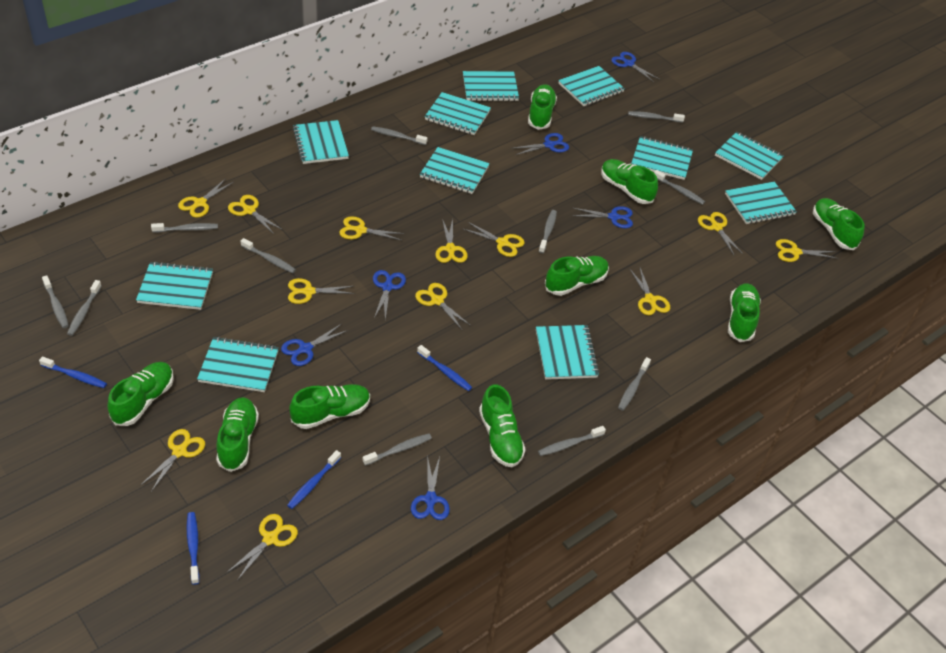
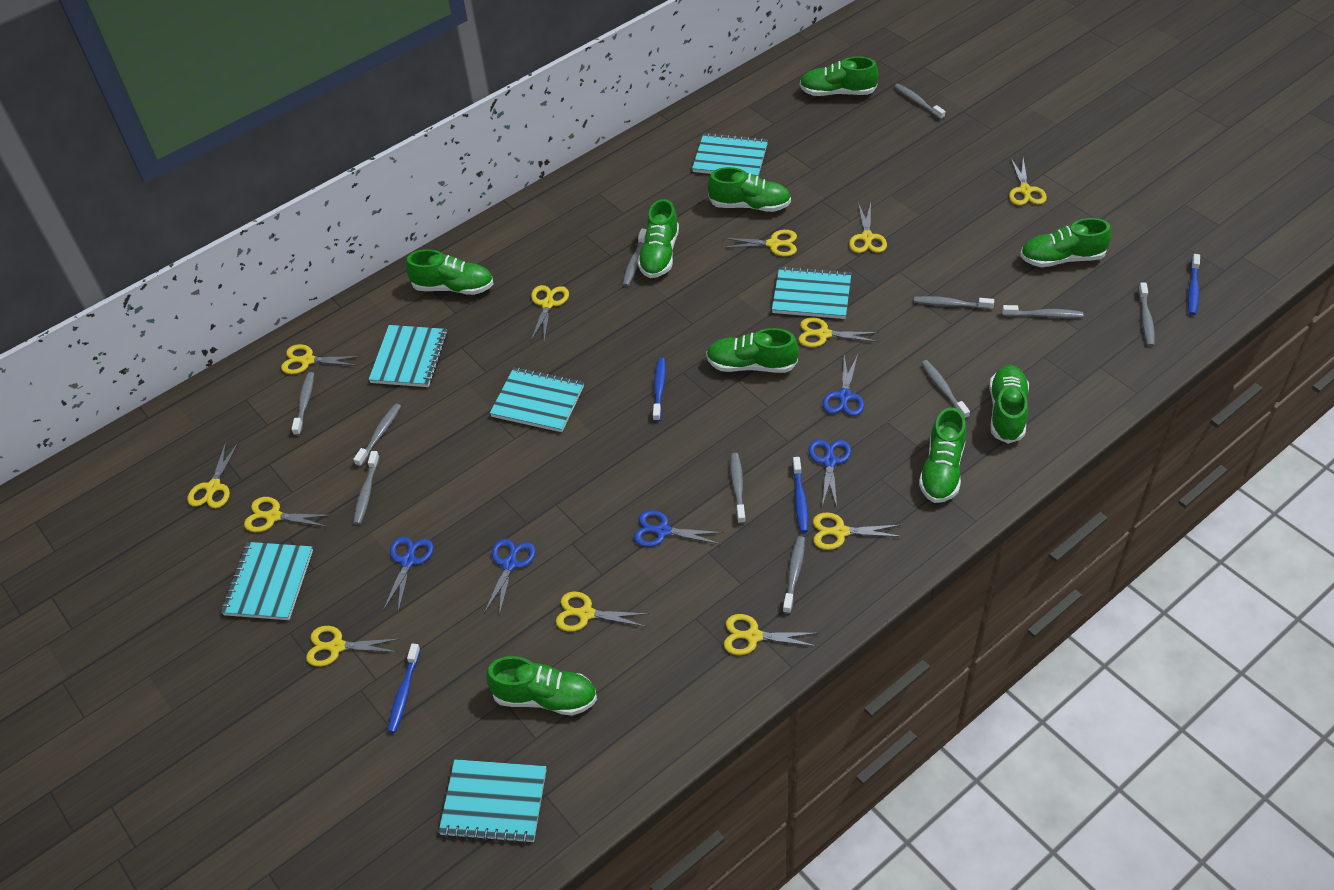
blue scissors: [281,324,348,366] [373,270,406,320] [411,455,450,520] [514,133,569,155] [572,206,633,228] [611,52,659,82] = 6 -> [383,536,434,612] [484,539,536,616] [634,510,724,547] [808,439,851,507] [823,355,864,416] = 5
turquoise notebook: [136,261,213,310] [197,337,279,392] [292,120,349,164] [420,147,490,194] [425,92,491,135] [463,71,519,101] [536,325,599,380] [558,66,625,106] [631,136,693,180] [715,132,784,180] [725,182,797,224] = 11 -> [221,542,313,620] [368,325,447,387] [438,759,546,844] [490,367,584,432] [692,133,768,176] [772,266,851,319] = 6

